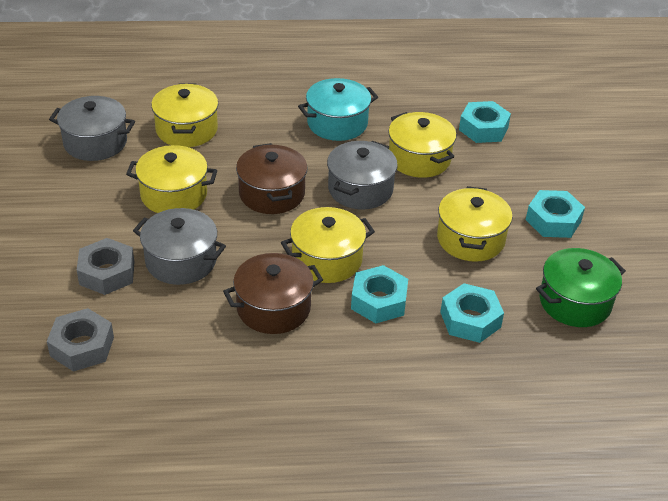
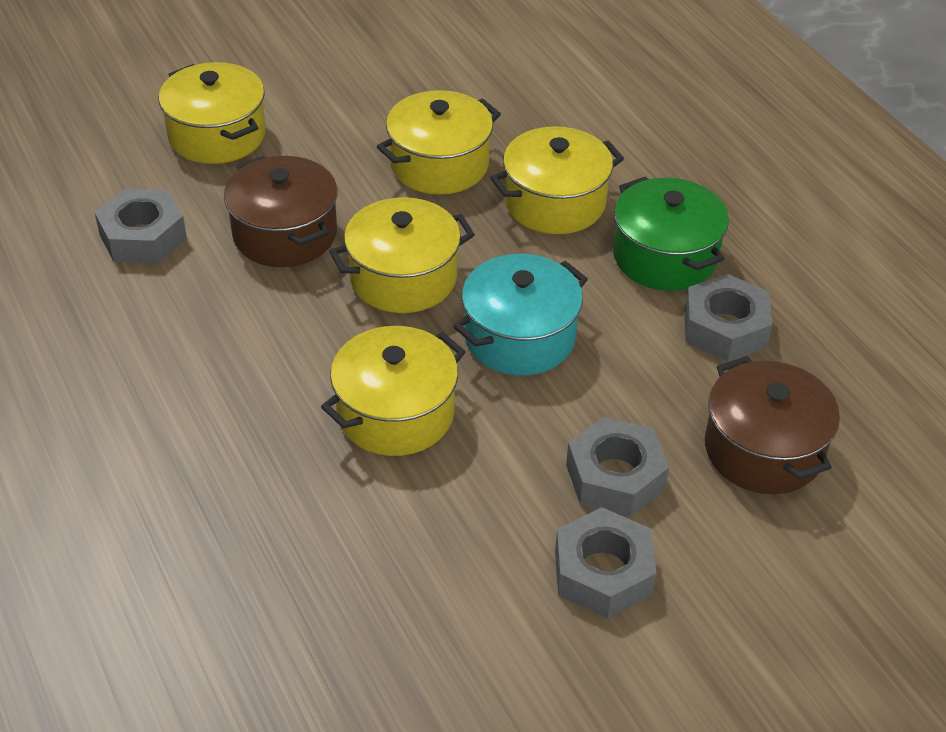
grey nut: [47,308,114,372] [77,238,134,295] = 2 -> [95,189,187,264] [555,507,657,618] [566,417,669,517] [684,274,772,362] = 4
grey pot: [49,96,135,161] [133,208,226,285] [327,141,398,209] = 3 -> none = 0
turquoise nut: [351,265,408,323] [440,283,504,343] [459,101,511,143] [526,190,585,238] = 4 -> none = 0

